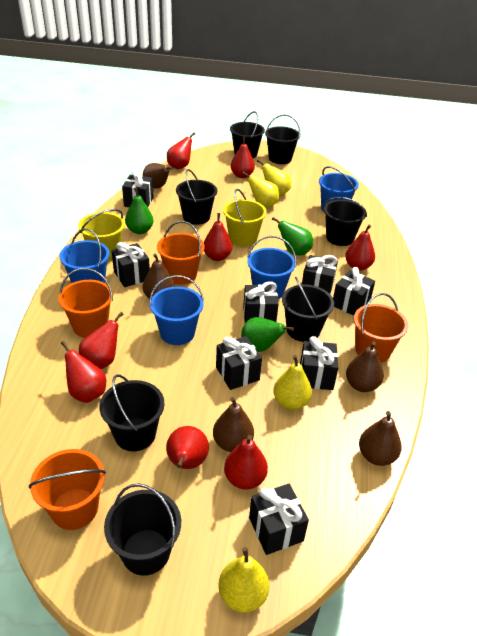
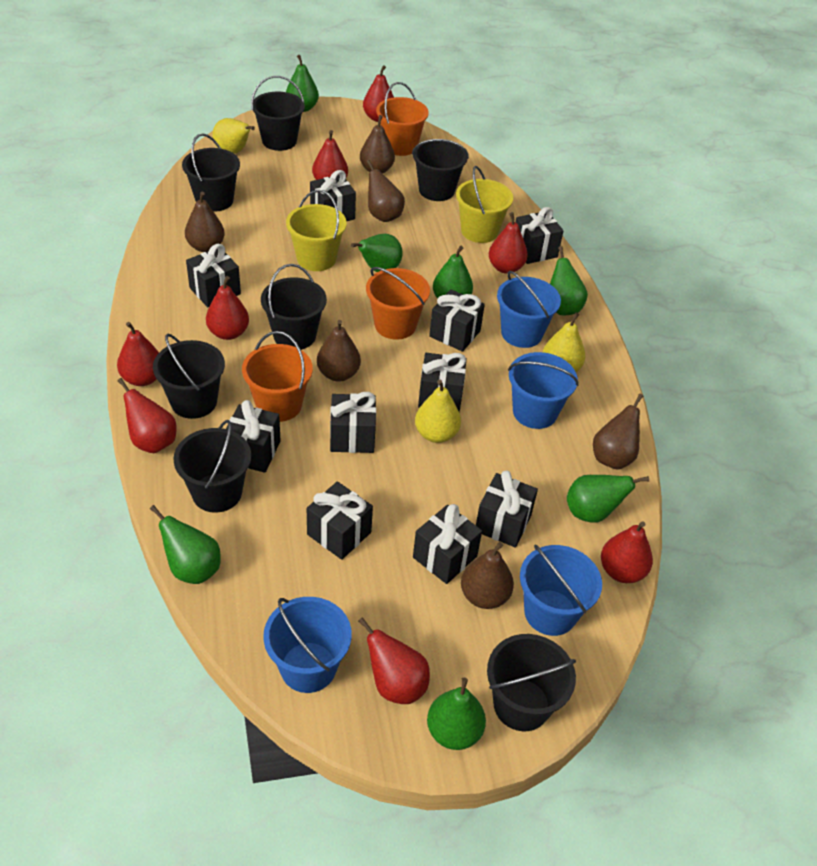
black gift: [112,242,150,287] [122,170,154,207] [216,336,262,390] [243,281,279,323] [249,484,309,555] [300,336,338,390] [302,255,338,294] [333,267,375,316] = 8 -> [186,244,241,308] [226,400,281,473] [307,481,373,560] [310,170,356,221] [330,392,376,453] [413,504,482,584] [418,353,467,412] [429,289,485,352] [476,471,538,548] [516,207,563,264] = 10
brown pear: [143,163,173,188] [143,253,175,299] [213,397,254,452] [346,341,384,392] [359,411,402,466] = 5 -> [185,192,225,252] [317,320,361,382] [360,115,395,174] [366,160,405,222] [461,542,514,609] [593,394,643,470] = 6
green pear: [125,188,154,234] [241,317,294,352] [272,217,313,256] = 3 -> [150,505,221,584] [286,55,319,112] [351,234,403,272] [427,678,486,750] [433,246,473,299] [550,246,588,315] [567,475,649,523] = 7
orange bucket: [29,449,106,530] [58,268,113,338] [157,221,205,285] [354,293,408,363] = 4 -> [242,331,313,422] [366,267,430,340] [376,82,429,156] = 3
yellow pear: [218,547,270,613] [242,172,280,207] [257,159,291,196] [273,355,312,410] = 4 -> [212,118,255,154] [415,380,461,443] [543,312,585,372] = 3

